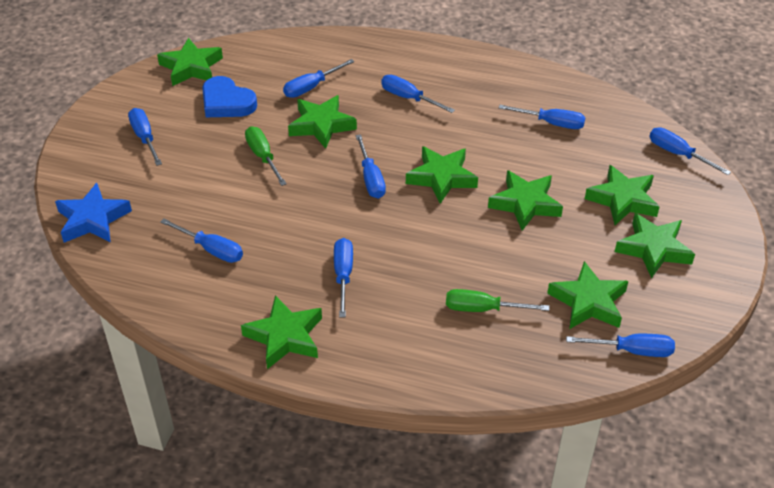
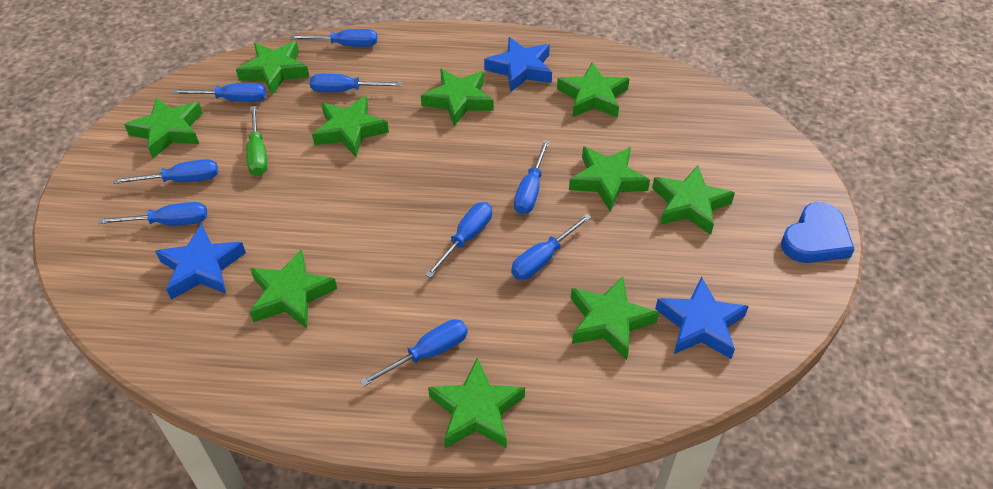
blue star: [55,183,132,243] = 1 -> [155,223,246,300] [484,37,552,92] [655,277,749,359] = 3
green screwdriver: [245,126,287,186] [446,289,549,312] = 2 -> [246,106,268,176] = 1
green star: [157,38,223,86] [241,295,322,369] [288,95,357,149] [406,146,478,204] [488,170,563,231] [547,261,628,329] [585,165,660,225] [615,213,695,278] = 8 -> [124,97,203,158] [236,41,309,95] [250,249,337,329] [312,96,389,157] [421,69,494,126] [428,358,525,448] [557,62,630,118] [569,147,650,211] [571,276,659,360] [652,165,735,235] = 10

